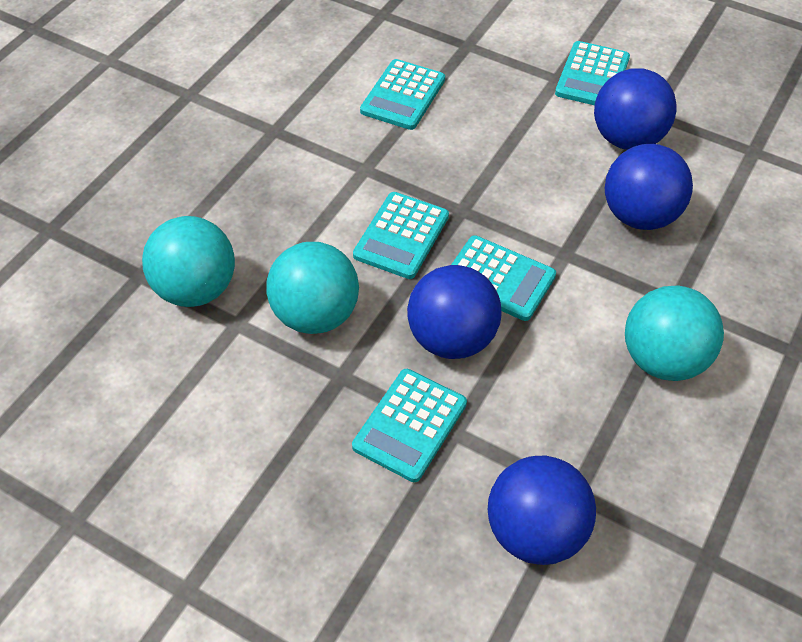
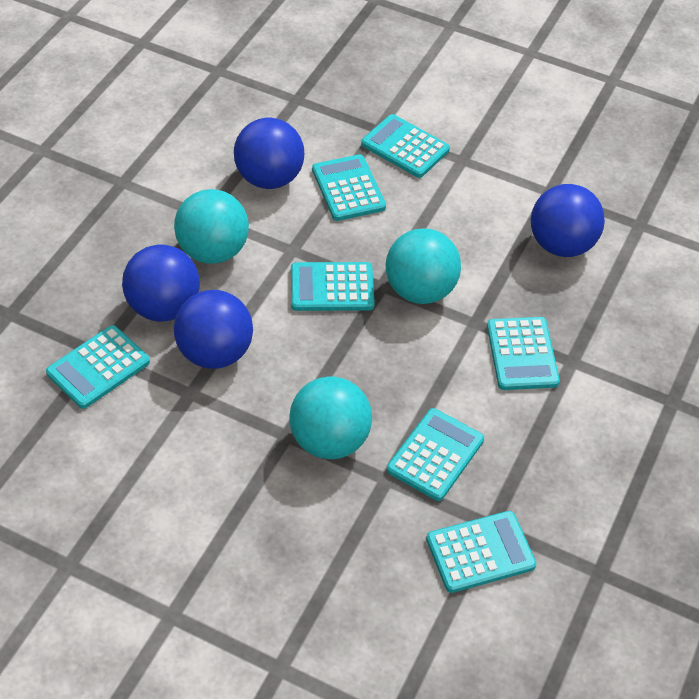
turquoise calculator: [352,369,467,482] [353,192,449,279] [360,59,445,130] [451,235,556,321] [555,41,630,105] = 5 -> [46,325,150,409] [291,262,375,311] [312,154,386,221] [361,114,450,178] [387,408,484,501] [426,511,536,593] [487,317,560,390] = 7

